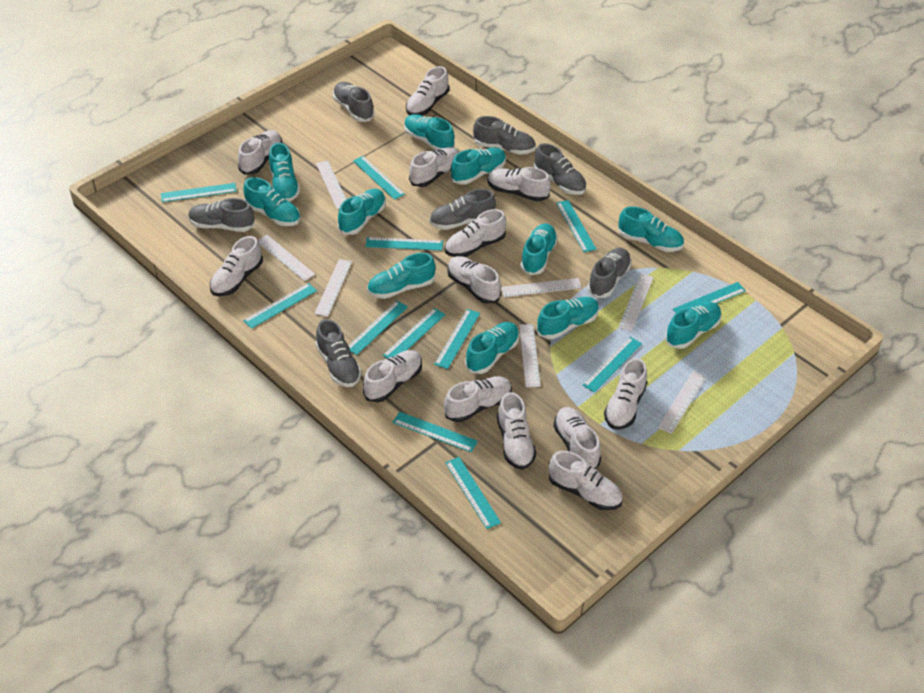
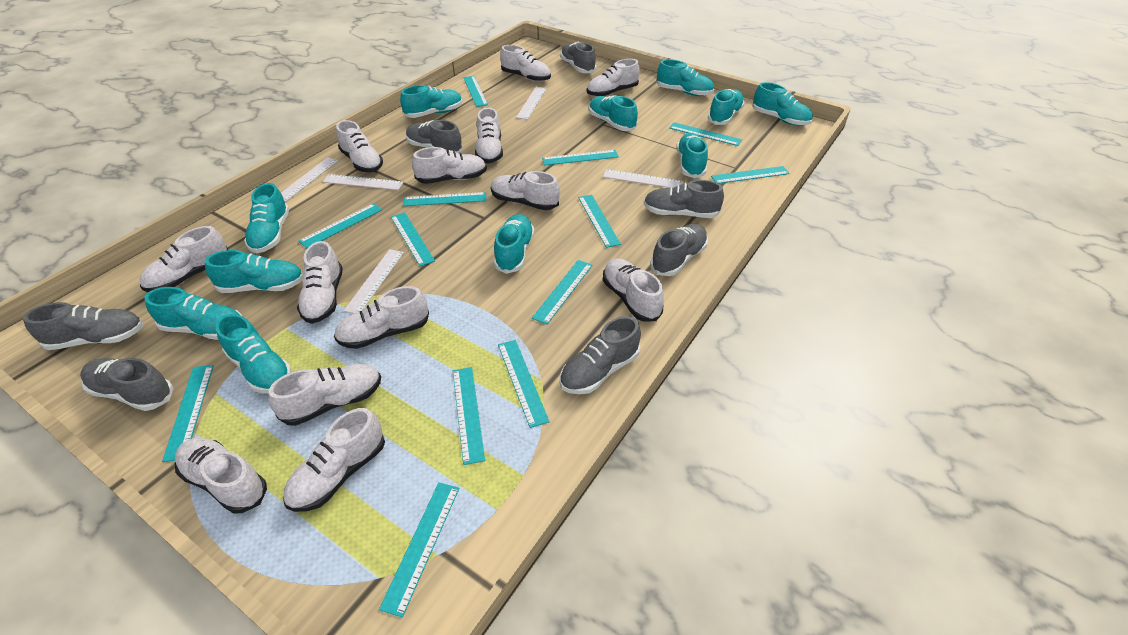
turquoise ruler: [161,183,237,202] [243,283,317,329] [348,301,408,355] [353,156,405,200] [365,237,443,251] [383,308,445,358] [393,412,478,452] [434,309,480,369] [445,457,501,529] [556,200,596,252] [583,337,642,393] [673,282,746,313] = 12 -> [162,365,214,462] [299,203,382,248] [379,482,459,618] [391,212,435,266] [403,192,486,206] [453,367,485,465] [463,76,488,107] [498,340,550,428] [532,260,592,324] [542,150,619,166] [578,195,621,248] [669,122,742,146] [711,166,790,184] = 13
white ruler: [258,235,315,281] [314,259,352,317] [316,161,346,210] [501,278,582,297] [519,324,541,387] [618,274,654,331] [658,371,707,434] = 7 -> [281,157,338,202] [323,174,404,190] [343,249,404,314] [516,87,547,120] [603,169,684,188] = 5

